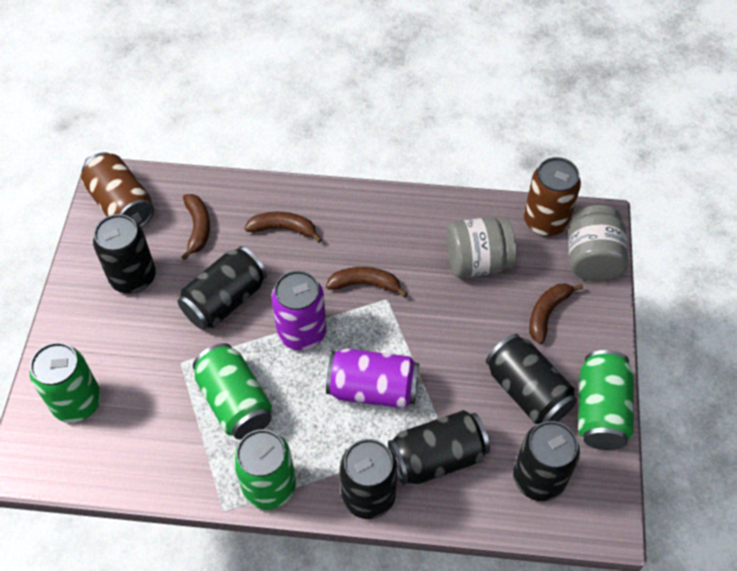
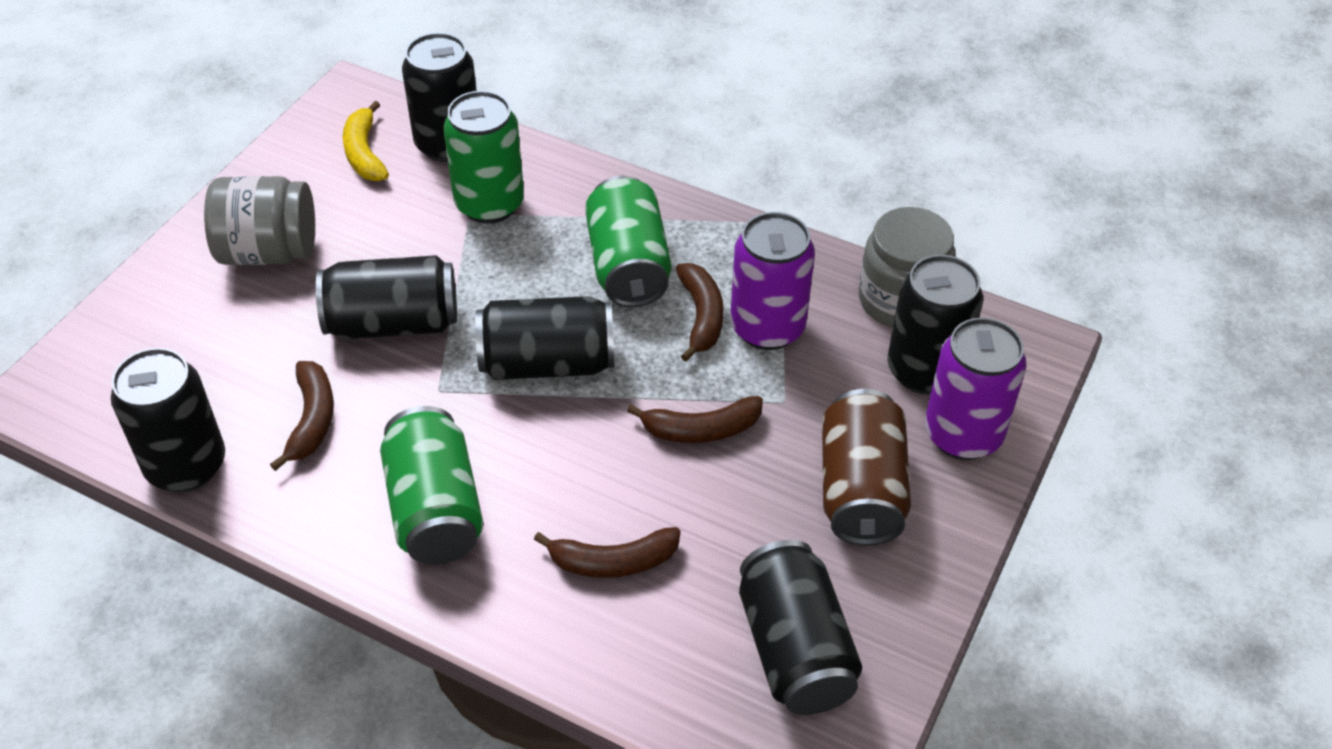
brown can: [81,152,154,228] [524,157,581,237] = 2 -> [822,389,911,546] = 1
green can: [30,342,101,423] [193,343,272,440] [233,429,296,510] [578,350,633,450] = 4 -> [380,406,484,564] [444,91,524,224] [585,176,672,307] = 3
yellow banana: none = 0 -> [343,101,389,181] = 1

